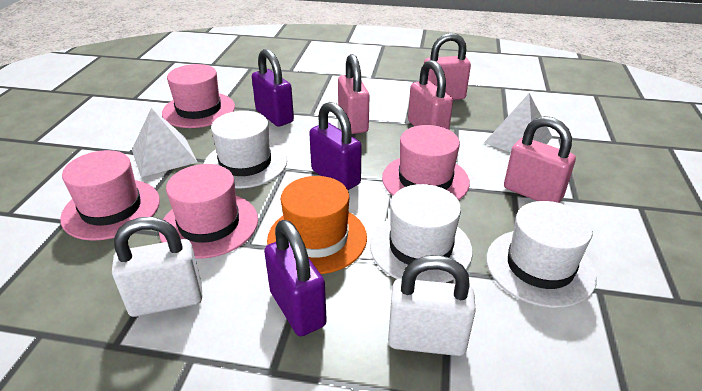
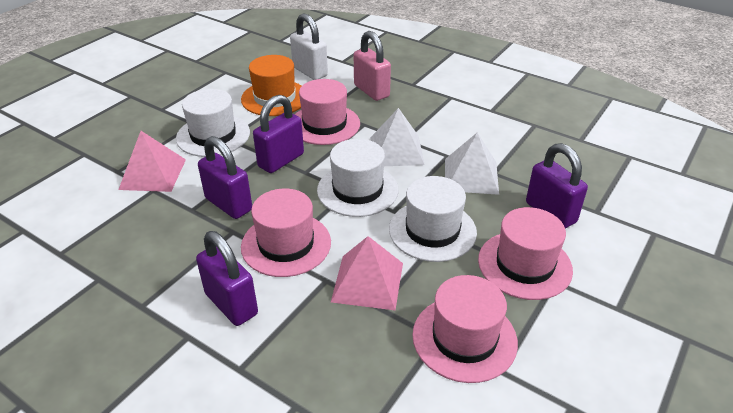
pink padlock: [338,54,370,134] [408,60,453,130] [424,33,471,100] [504,116,576,203] = 4 -> [354,31,391,101] = 1
pink pyramid: none = 0 -> [118,131,186,192] [331,236,403,310] = 2
purple padlock: [252,49,294,127] [264,220,327,336] [309,102,362,190] = 3 -> [196,231,258,326] [198,136,252,219] [253,95,304,173] [526,143,588,229] = 4
white padlock: [112,217,202,317] [388,255,476,356] = 2 -> [290,13,328,80] = 1

